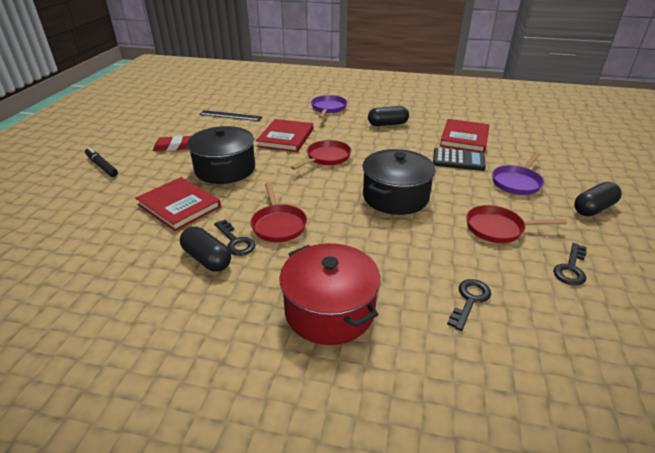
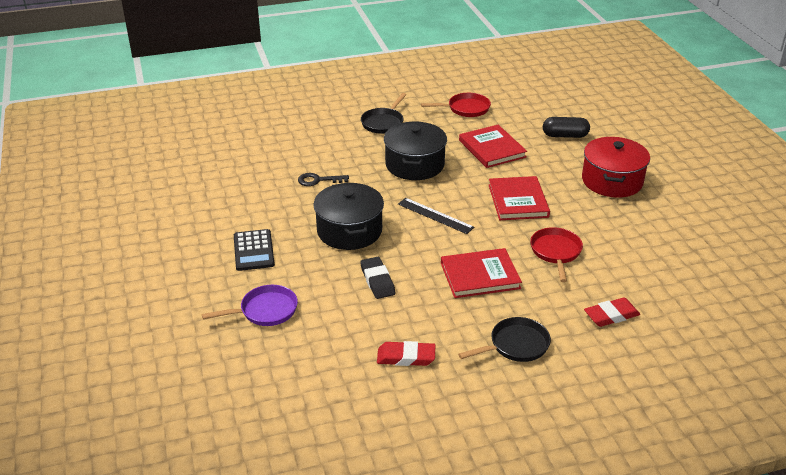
black capsule: [180,226,231,272] [368,106,409,126] [574,182,622,216] = 3 -> [543,117,590,138] = 1
black eraser: none = 0 -> [360,257,395,299] = 1
black key: [214,220,256,256] [447,279,491,331] [553,243,587,285] = 3 -> [298,173,349,186] = 1
black marker: [85,147,118,177] = 1 -> none = 0
black pan: none = 0 -> [361,93,406,134] [458,317,551,362] = 2
purple pan: [311,95,347,118] [492,152,544,195] = 2 -> [202,285,298,326] = 1
red eraser: [153,135,191,151] = 1 -> [377,341,435,366] [584,297,640,327] = 2
red pan: [250,182,307,242] [291,140,351,170] [466,205,567,243] = 3 -> [421,93,491,117] [530,227,583,282] = 2

